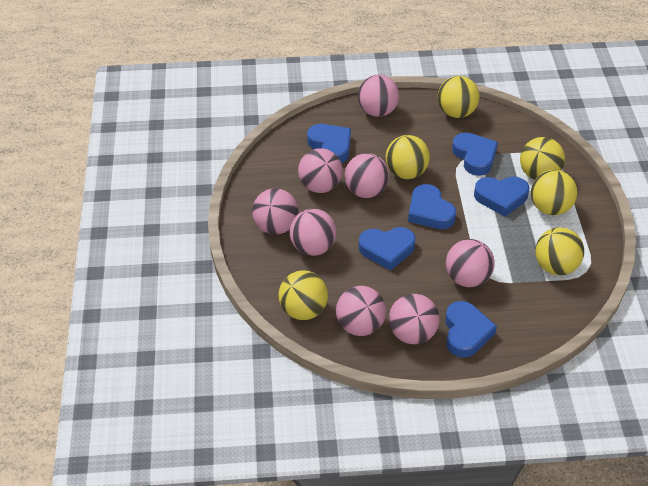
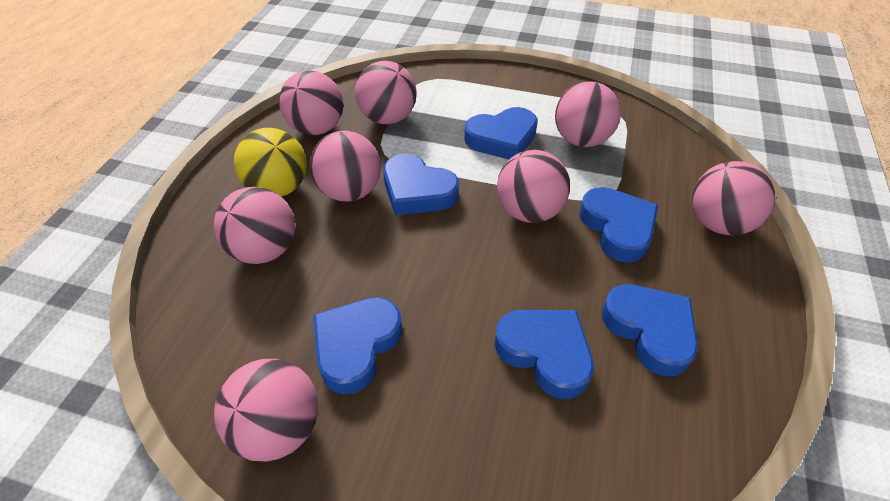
yellow ball: [278,270,328,320] [386,135,430,179] [438,76,480,118] [520,137,565,180] [531,170,577,215] [535,227,584,275] = 6 -> [234,128,307,197] = 1

